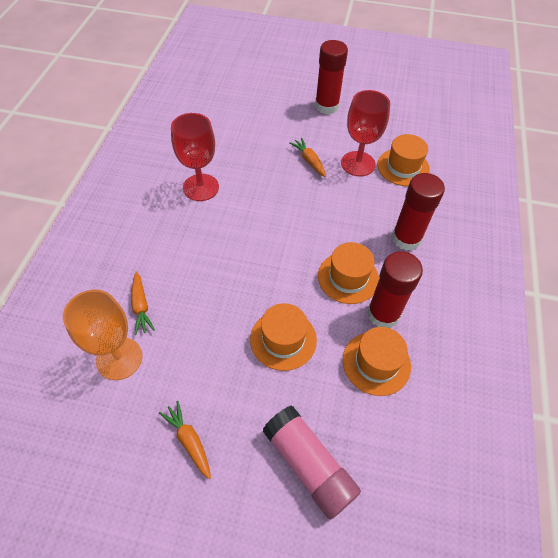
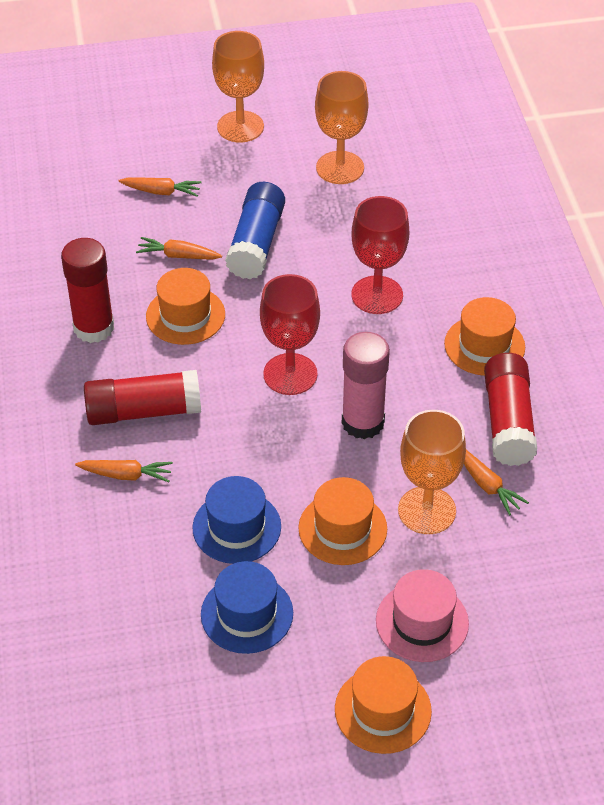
blue glue stick: none = 0 -> [225,182,285,279] = 1
blue hat: none = 0 -> [193,476,281,564] [201,561,293,654] = 2
orange carrot: [131,272,155,335] [159,401,211,479] [289,138,326,177] = 3 -> [75,460,173,482] [118,178,201,197] [136,237,222,260] [464,450,529,516] = 4
orange goblet: [63,290,143,380] = 1 -> [212,31,264,142] [315,71,369,184] [398,410,466,534] = 3
pink hat: none = 0 -> [376,569,469,662] = 1

